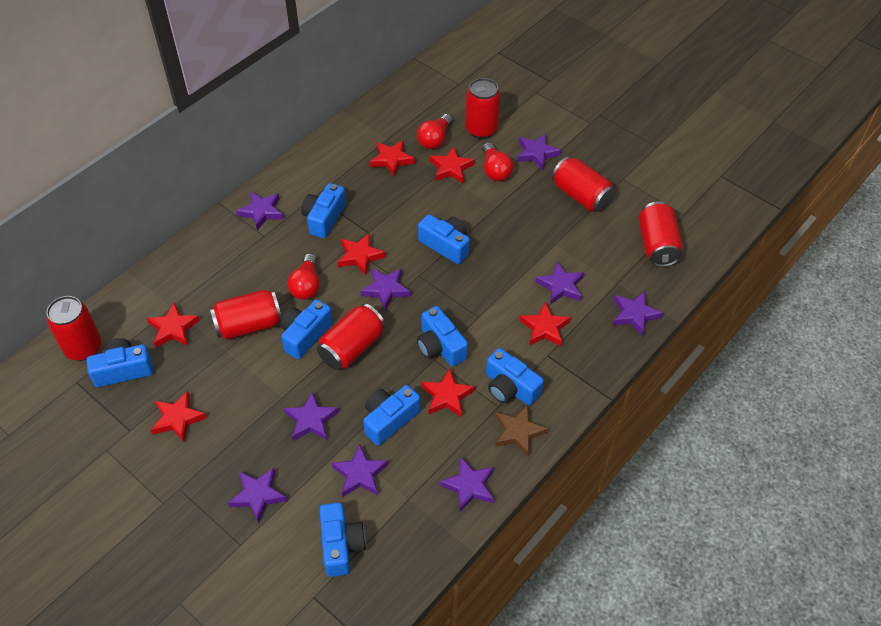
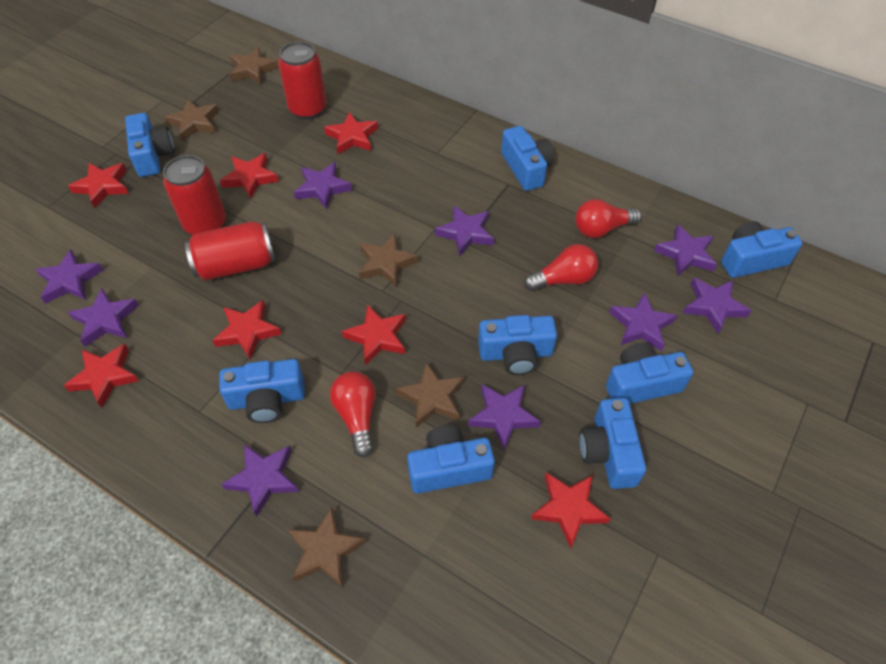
brown star: [495,404,548,457] = 1 -> [164,99,219,141] [229,47,279,85] [287,507,366,588] [359,234,418,287] [396,362,464,428] = 5
red can: [46,296,102,361] [210,290,282,340] [317,304,385,370] [465,78,500,139] [552,156,615,212] [638,202,683,267] = 6 -> [163,155,226,234] [185,221,275,280] [278,41,327,120] = 3

